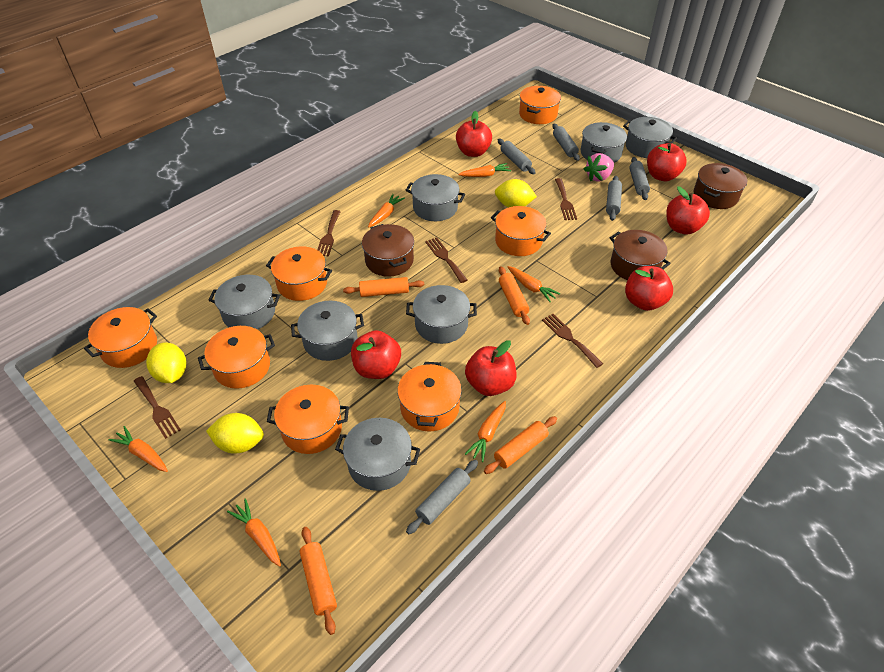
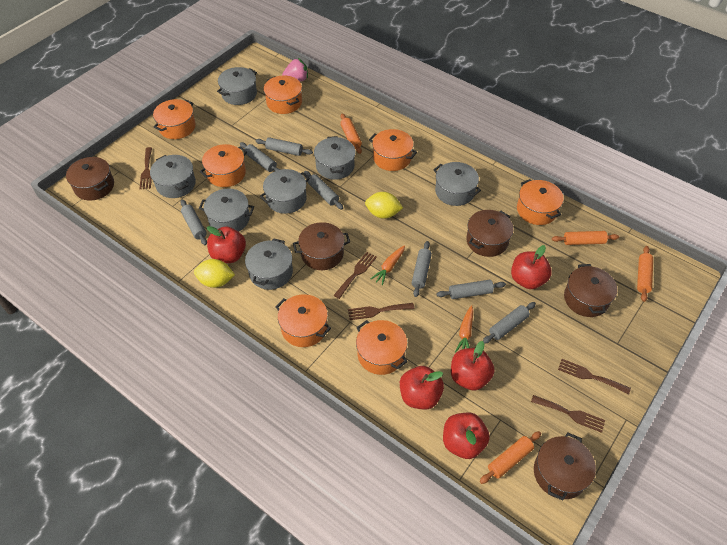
brown pot: [362,224,414,277] [610,230,671,280] [694,163,747,209] = 3 -> [66,157,114,201] [293,222,350,270] [466,210,513,257] [534,433,596,501] [564,264,617,317] = 5
grey rolling pin: [406,460,478,534] [498,139,535,174] [552,124,580,161] [606,176,622,221] [629,157,650,200] = 5 -> [180,200,207,245] [240,142,280,172] [256,137,313,156] [304,171,343,210] [412,241,432,297] [436,280,506,299] [483,302,536,344] = 7
orange carrot: [108,426,168,472] [227,498,281,567] [368,194,405,228] [458,163,511,177] [465,401,506,462] [508,266,560,302] = 6 -> [371,245,405,285] [455,305,474,352] = 2
red apple: [351,330,401,379] [456,111,492,157] [465,340,516,396] [625,266,673,311] [647,143,687,181] [666,186,710,234] = 6 -> [207,226,246,263] [400,366,444,410] [443,413,490,459] [451,341,495,390] [511,245,552,289] = 5
yellow lemon: [146,343,186,383] [206,413,264,454] [495,179,537,208] = 3 -> [194,259,235,288] [365,192,403,219] = 2

